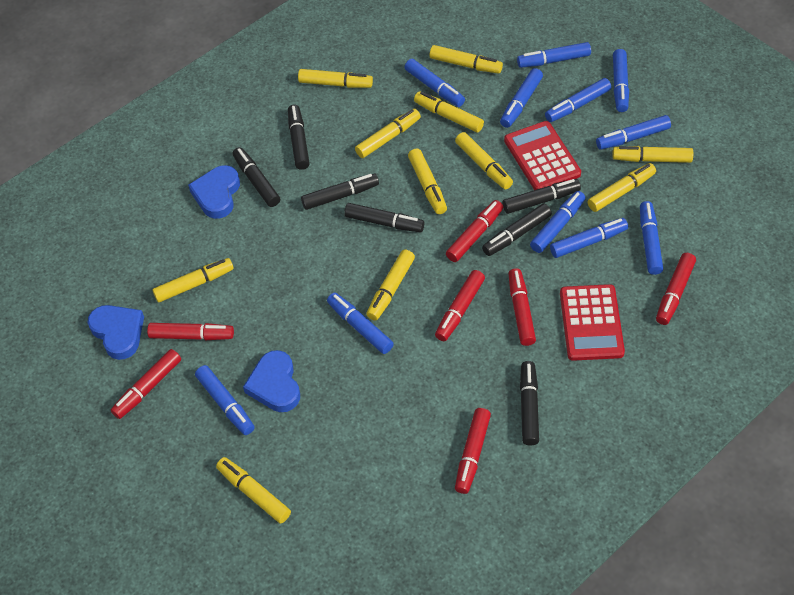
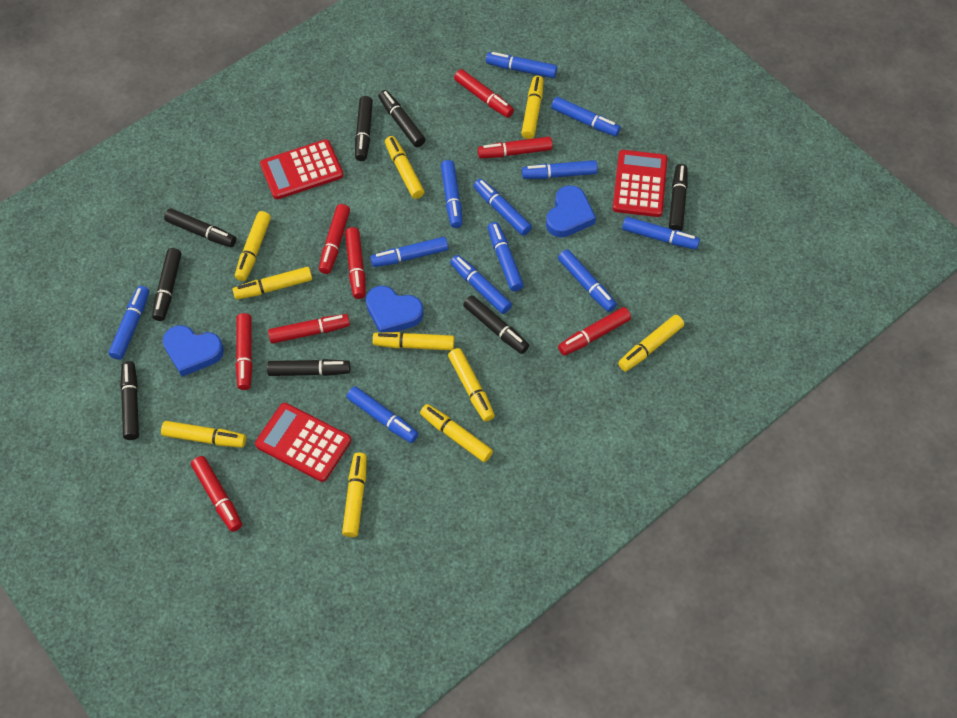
black marker: [232,147,280,207] [288,105,310,170] [301,173,379,210] [344,203,424,232] [482,203,552,256] [503,179,581,214] [520,361,539,446] = 7 -> [120,361,139,440] [152,248,181,321] [164,208,236,247] [267,359,350,376] [355,96,373,161] [378,90,425,147] [463,295,529,354] [669,164,688,231] = 8
blue marker: [195,365,255,435] [327,293,394,354] [404,59,465,107] [500,68,543,128] [517,42,591,68] [530,191,585,253] [545,78,611,122] [550,218,628,258] [596,115,671,150] [613,49,629,112] [640,201,663,275] = 11 -> [108,286,149,360] [347,386,419,443] [370,237,448,267] [441,160,463,228] [450,255,512,314] [474,179,532,236] [486,52,557,78] [488,222,524,291] [522,160,598,179] [551,97,621,136] [558,249,617,312] [622,217,700,249] = 12
red calculator: [504,121,581,190] [560,284,625,361] = 2 -> [255,403,351,482] [260,139,343,199] [613,150,667,217] = 3
red marker: [111,349,181,419] [147,323,234,340] [435,270,485,341] [446,200,503,262] [455,408,491,494] [508,268,536,346] [656,253,696,325] = 7 -> [191,456,242,532] [236,313,252,390] [268,314,350,344] [319,204,350,274] [345,227,366,299] [454,69,514,118] [478,136,553,158] [558,307,631,356] = 8
yellow marker: [152,258,234,303] [216,457,291,524] [298,69,373,88] [355,109,421,158] [366,249,415,321] [408,148,447,214] [414,91,484,133] [430,45,503,74] [455,132,513,189] [588,163,656,212] [612,146,693,163] = 11 -> [161,421,246,448] [232,267,312,300] [235,211,271,281] [342,453,367,537] [373,332,454,350] [385,136,425,199] [420,404,493,462] [448,348,495,422] [521,76,544,139] [618,315,684,371] = 10

